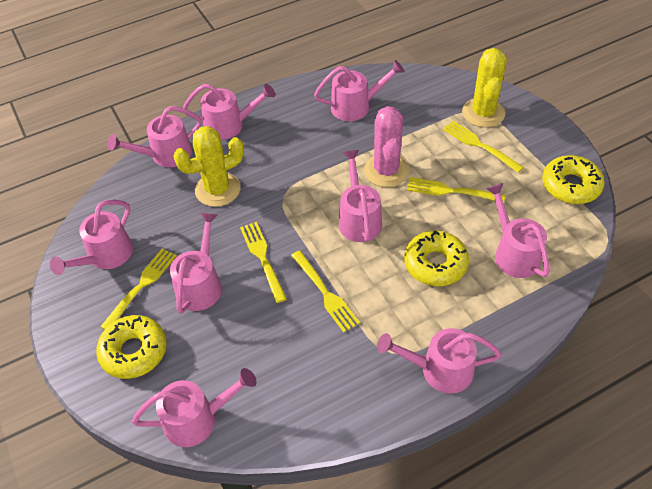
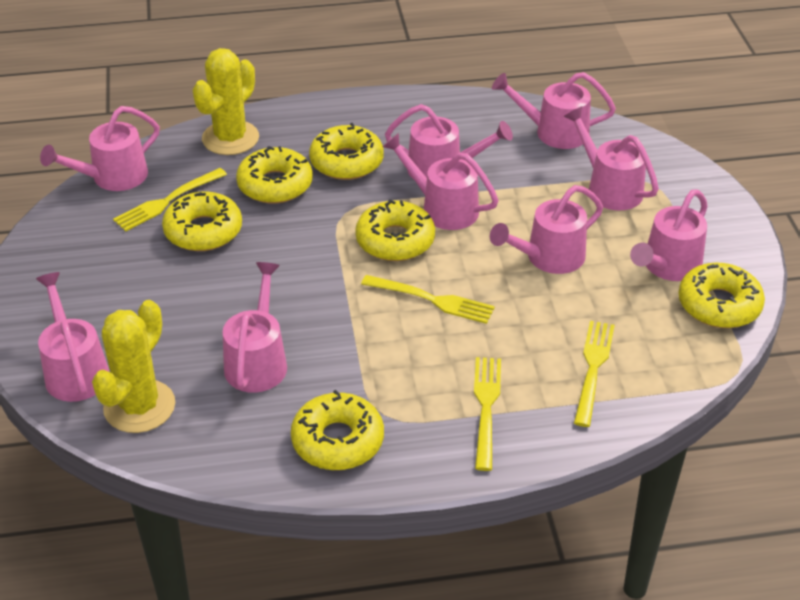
pink cactus: [364,106,409,187] = 1 -> none = 0
yellow donut: [96,315,167,379] [404,230,469,286] [542,155,605,204] = 3 -> [162,191,242,251] [236,146,313,204] [291,390,384,470] [309,123,384,180] [355,199,435,261] [678,263,765,328] = 6
yellow fork: [100,249,177,330] [240,222,287,303] [291,250,360,333] [407,177,505,203] [443,121,524,173] = 5 -> [113,168,227,231] [361,275,495,324] [474,357,501,471] [574,321,615,427] = 4

